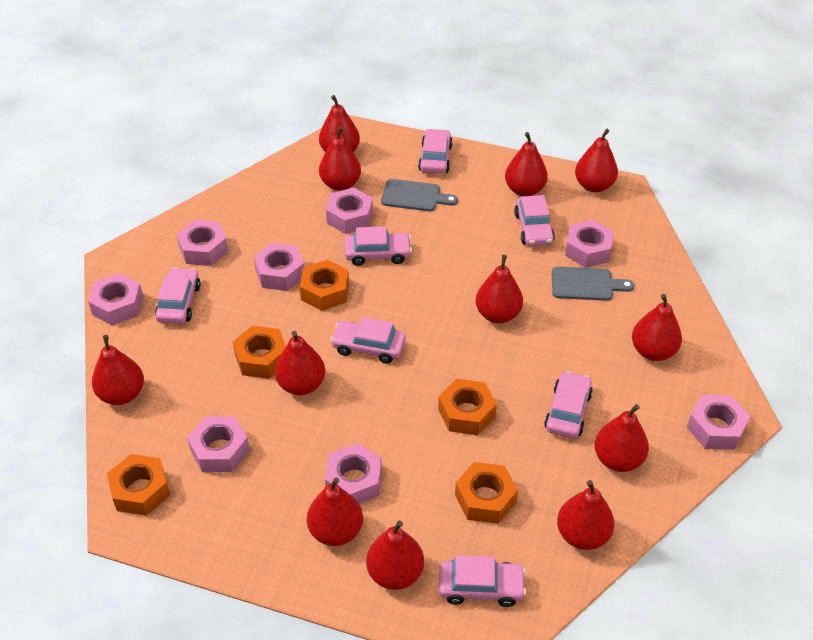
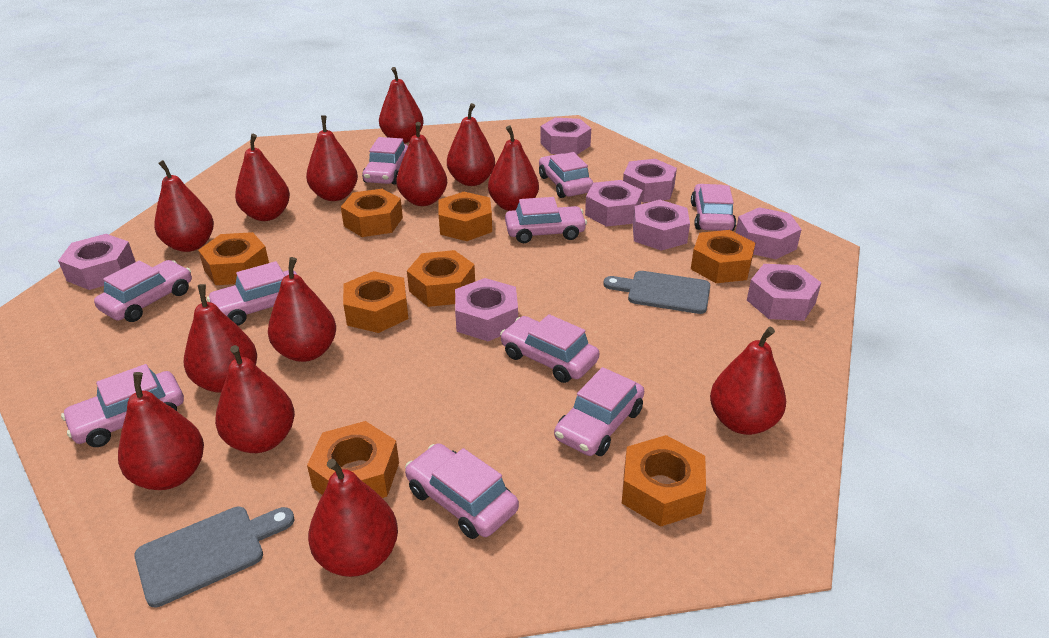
orange nut: [107,454,170,516] [233,326,286,379] [300,260,349,311] [438,379,497,435] [455,462,518,524] = 5 -> [198,232,269,285] [307,421,399,498] [341,189,403,237] [343,271,408,333] [407,250,475,307] [438,192,492,241] [622,435,706,527] [691,230,755,283] = 8
pink car: [155,267,201,324] [330,317,406,364] [344,226,412,266] [418,129,453,174] [439,555,526,607] [514,195,555,246] [544,371,593,438] = 7 -> [61,364,184,447] [94,260,192,322] [207,261,297,326] [362,137,408,185] [405,443,519,539] [500,314,599,383] [505,197,587,243] [539,152,593,198] [554,367,644,456] [691,184,736,231] = 10
red pear: [92,335,144,405] [275,331,325,395] [307,477,363,546] [319,95,360,152] [319,126,361,191] [366,520,424,590] [476,255,523,323] [505,132,548,196] [557,480,614,550] [575,129,618,192] [594,404,649,472] [632,294,682,361] = 12 -> [118,372,204,490] [154,160,214,252] [184,284,257,393] [215,345,295,453] [235,134,290,221] [268,257,336,362] [306,116,358,201] [308,459,398,577] [379,67,424,143] [396,122,447,206] [447,103,495,186] [488,125,539,211] [710,327,786,435] = 13

